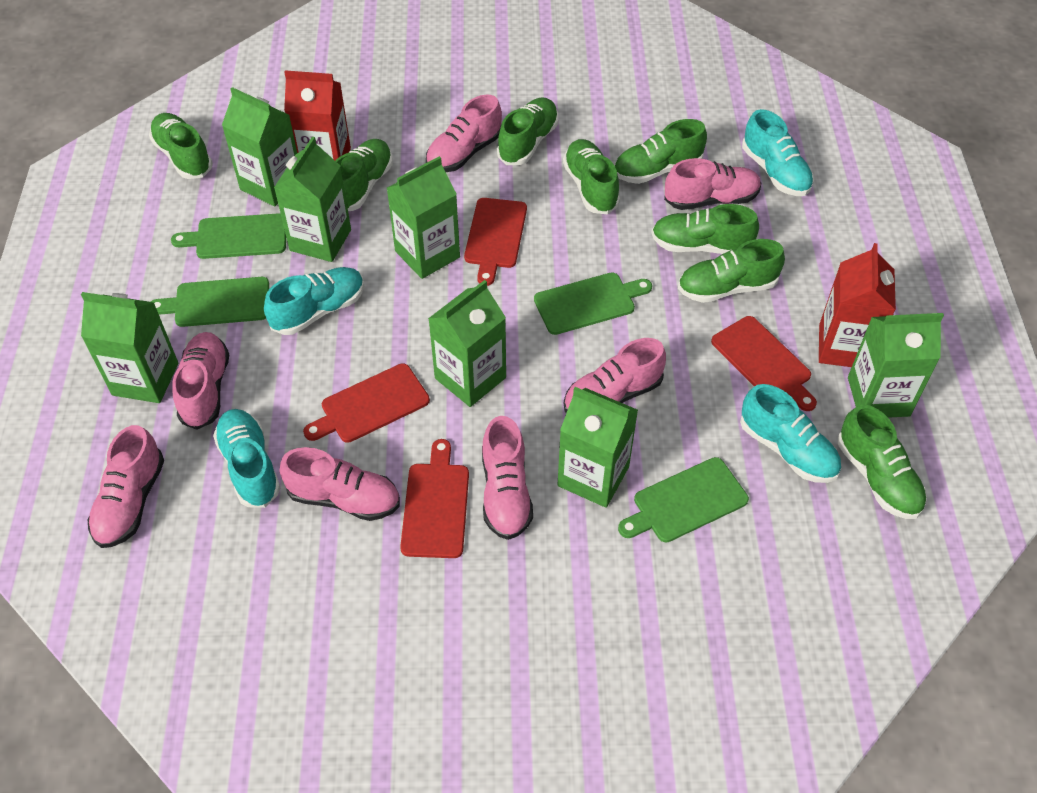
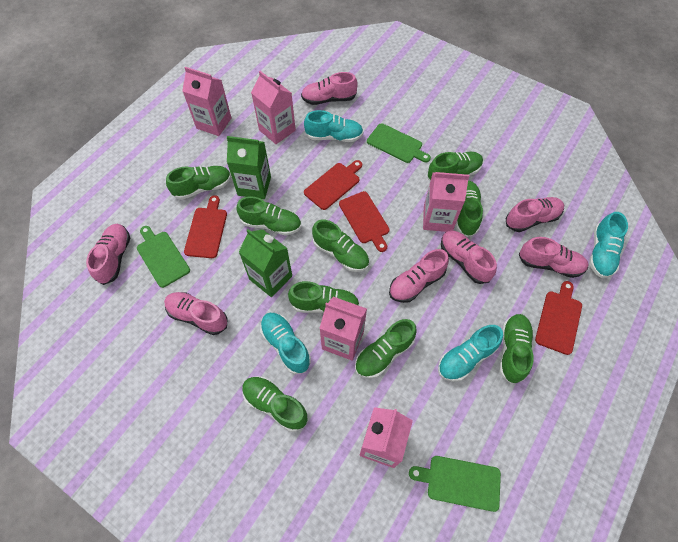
green carton: [81,292,178,403] [222,87,297,207] [274,137,351,262] [387,156,460,279] [428,280,506,407] [558,387,638,508] [848,313,944,418] = 7 -> [227,136,271,199] [239,229,292,297] = 2
green cutting board: [151,277,269,327] [171,213,286,259] [534,273,652,335] [618,457,749,543] = 4 -> [137,226,190,288] [367,123,431,163] [409,456,501,512] = 3
green shoe: [149,113,213,179] [335,139,393,211] [497,97,559,165] [563,139,620,214] [614,119,707,184] [652,204,759,254] [678,239,785,303] [838,404,927,519] = 8 -> [166,166,231,200] [237,196,301,236] [242,376,308,432] [288,281,360,313] [312,219,369,272] [355,319,417,379] [428,152,483,181] [456,181,483,237] [499,314,534,384] = 9
pink carton: none = 0 -> [182,67,231,136] [251,71,296,144] [320,297,367,361] [359,407,413,468] [423,172,470,232] = 5
red carton: [284,70,351,160] [819,243,896,367] = 2 -> none = 0

